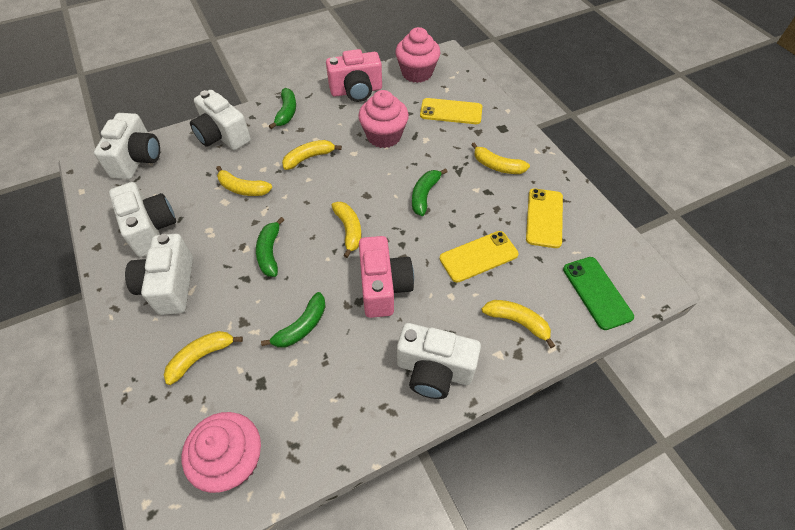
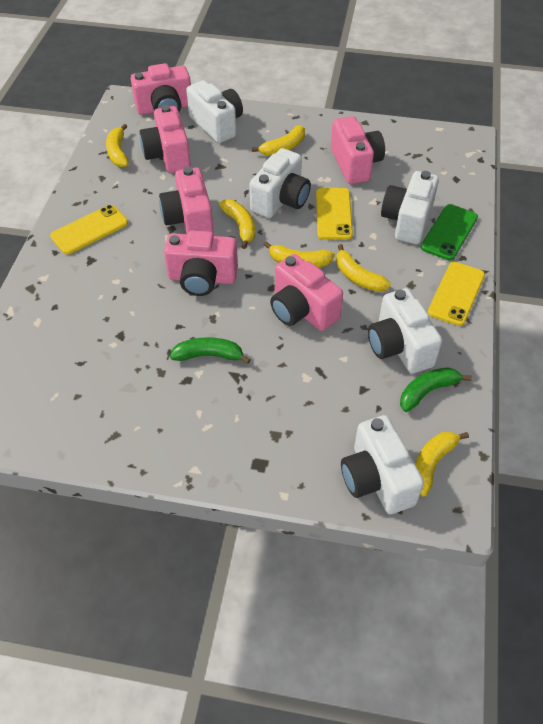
green banana: [256,217,284,277] [261,292,326,348] [269,88,296,129] [412,168,448,216] = 4 -> [170,337,251,364] [400,367,472,412] = 2
pink camera: [326,49,382,102] [359,236,414,318] = 2 -> [131,63,191,115] [140,105,191,173] [159,167,214,234] [164,231,238,296] [270,254,343,331] [331,116,385,184] = 6
pink cupcake: [181,412,261,493] [358,90,409,148] [395,27,440,83] = 3 -> none = 0

